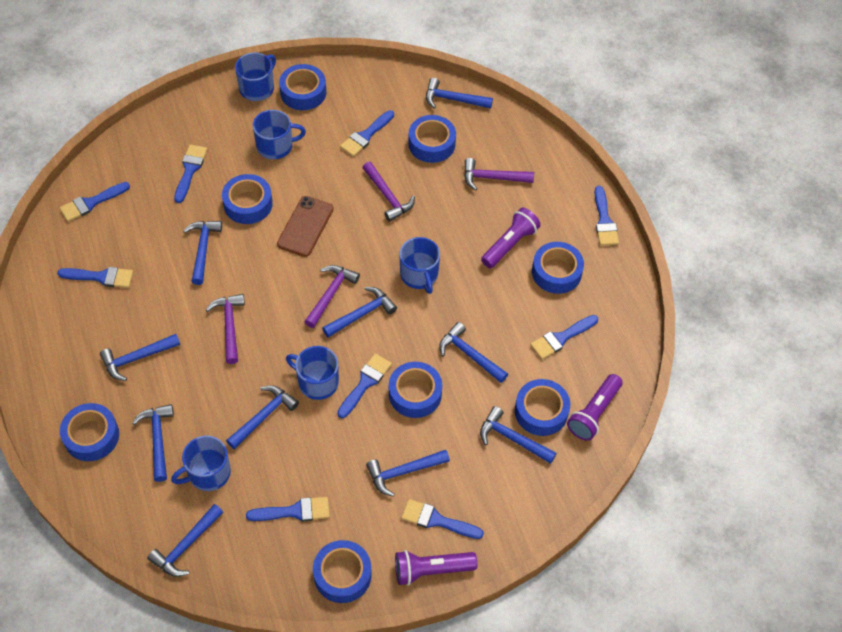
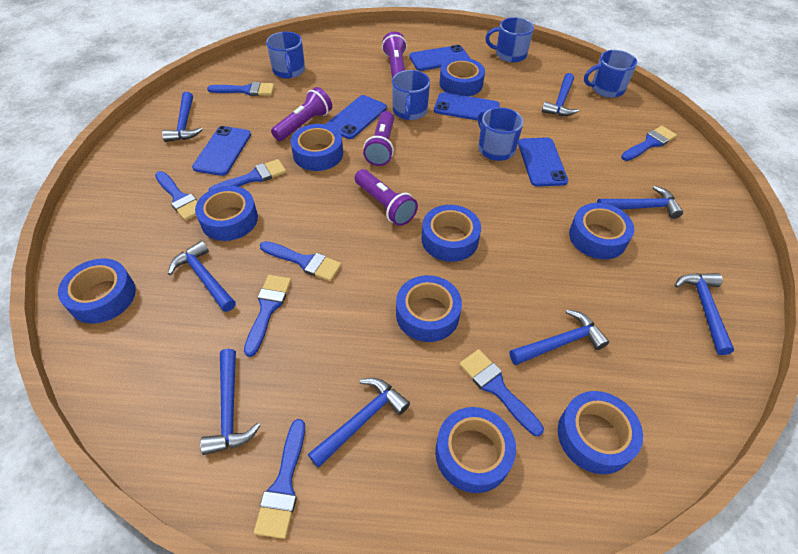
blue brush: [57,267,133,288] [60,182,130,222] [174,145,207,203] [246,497,330,521] [337,354,392,418] [340,110,394,157] [401,499,484,539] [530,315,598,359] [594,186,619,246] = 9 -> [155,171,198,221] [207,82,274,96] [209,159,286,191] [244,275,291,357] [254,419,305,539] [260,241,341,281] [459,349,544,436] [621,126,677,161] = 8
blue hammer: [100,334,180,381] [132,404,174,482] [147,504,223,577] [183,221,222,285] [226,385,299,449] [322,287,397,338] [366,450,450,497] [426,78,493,109] [439,322,508,383] [480,406,557,464] = 10 -> [162,92,203,142] [168,240,236,312] [200,349,261,455] [308,378,410,468] [510,309,609,365] [542,73,579,116] [597,185,683,219] [675,273,734,355] = 8
blue phone: none = 0 -> [192,126,251,176] [326,95,387,139] [409,45,470,71] [434,92,500,121] [518,137,568,187] = 5
blue tape: [60,403,119,461] [222,174,273,224] [279,64,326,110] [313,540,372,603] [389,362,442,418] [408,115,456,163] [515,379,570,436] [532,242,584,294] = 8 -> [58,258,136,324] [195,186,258,241] [290,124,343,171] [396,275,462,342] [421,205,481,262] [435,407,516,493] [439,58,485,96] [558,391,643,474] [569,203,634,259] = 9
brown phone: [277,196,334,257] = 1 -> none = 0
purple flashlight: [395,550,477,585] [481,208,541,268] [567,374,623,441] = 3 -> [271,87,332,141] [355,169,418,226] [363,111,394,166] [382,32,407,79] = 4
purple hammer: [206,294,245,364] [304,265,360,328] [362,162,415,222] [464,158,534,191] = 4 -> none = 0

